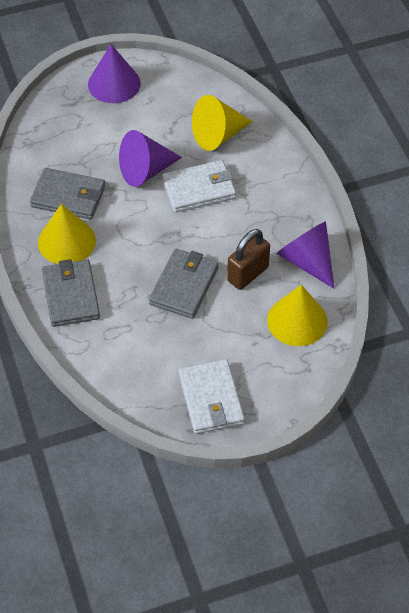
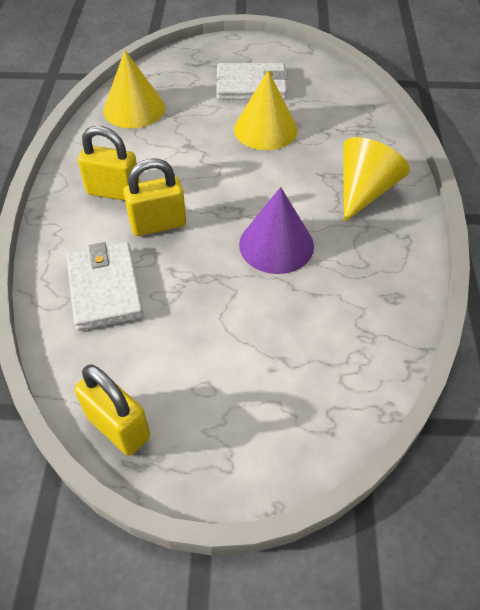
brown padlock: [227,229,270,290] = 1 -> none = 0
grey wallet: [30,168,106,220] [42,259,100,327] [149,249,219,319] = 3 -> none = 0
purple cone: [88,44,141,103] [119,130,182,187] [276,221,335,289] = 3 -> [239,187,314,274] = 1
yellow padlock: none = 0 -> [74,365,150,456] [78,126,140,201] [123,158,186,236] = 3

